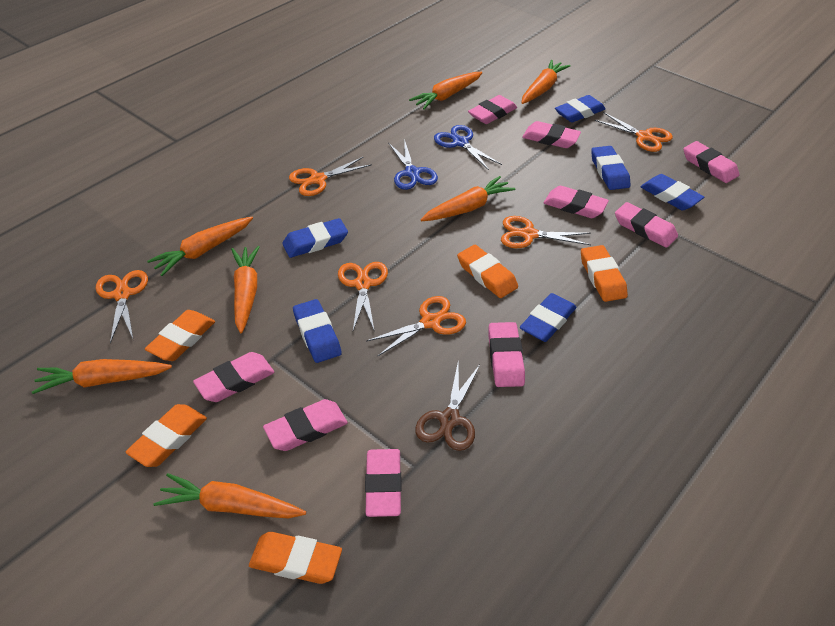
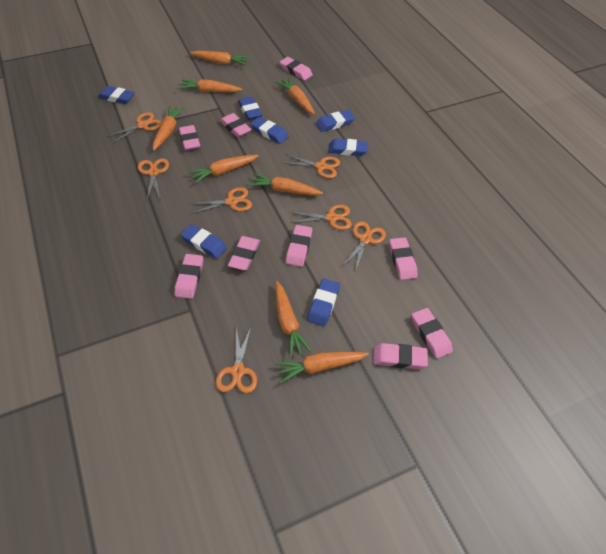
blue eraser: [282,218,348,258] [293,299,342,363] [520,293,576,342] [555,95,605,123] [591,146,630,190] [640,174,704,210] = 6 -> [98,86,135,104] [180,224,227,259] [238,97,262,120] [251,117,289,144] [307,278,340,326] [316,110,355,132] [328,139,368,156] = 7
blue scissors: [389,139,438,190] [434,125,502,170] = 2 -> none = 0
brown scissors: [415,364,480,451] = 1 -> none = 0
orange carrot: [32,359,172,394] [147,217,253,276] [154,473,306,519] [231,246,260,333] [409,72,482,109] [420,176,516,221] [521,60,571,104] = 7 -> [153,106,185,151] [179,79,242,92] [189,155,259,184] [190,51,249,65] [249,174,323,196] [275,281,312,358] [275,352,369,384] [276,78,315,115] = 8
orange eraser: [126,404,207,467] [145,310,215,361] [249,532,342,584] [457,245,518,298] [581,245,628,302] = 5 -> none = 0
orange scissors: [96,270,148,344] [289,157,372,196] [338,262,388,332] [367,296,466,357] [501,216,591,248] [595,112,673,152] = 6 -> [106,112,162,143] [138,158,169,199] [189,187,252,214] [216,327,257,393] [284,154,340,178] [290,205,352,230] [342,222,386,272] = 7

